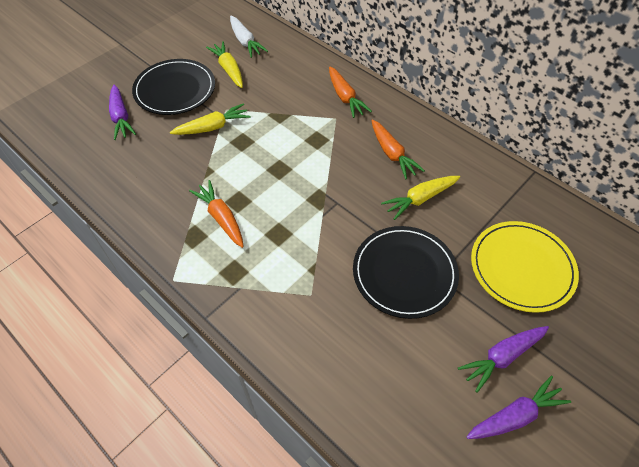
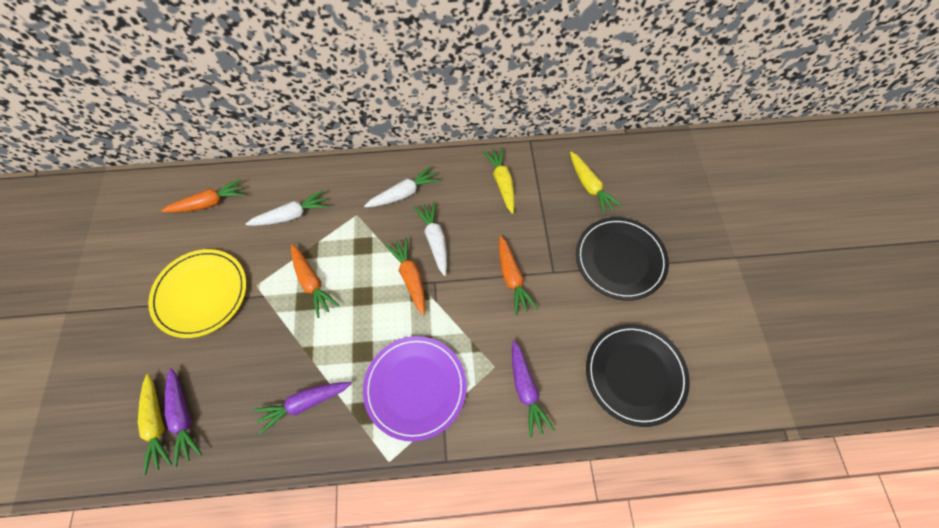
orange carrot: [189,180,244,248] [329,67,372,118] [371,119,425,179] = 3 -> [161,179,245,213] [291,244,339,318] [386,237,425,316] [499,236,538,315] = 4
purple plate: none = 0 -> [363,336,466,442] = 1
white carrot: [230,16,268,58] = 1 -> [246,190,329,226] [364,166,441,208] [414,201,447,276] = 3

